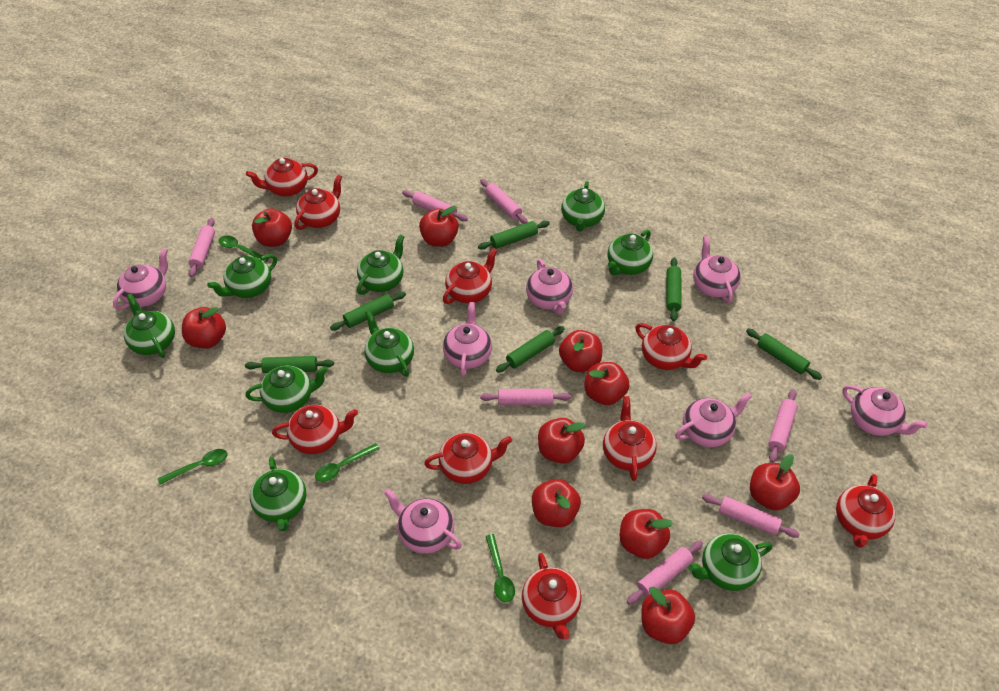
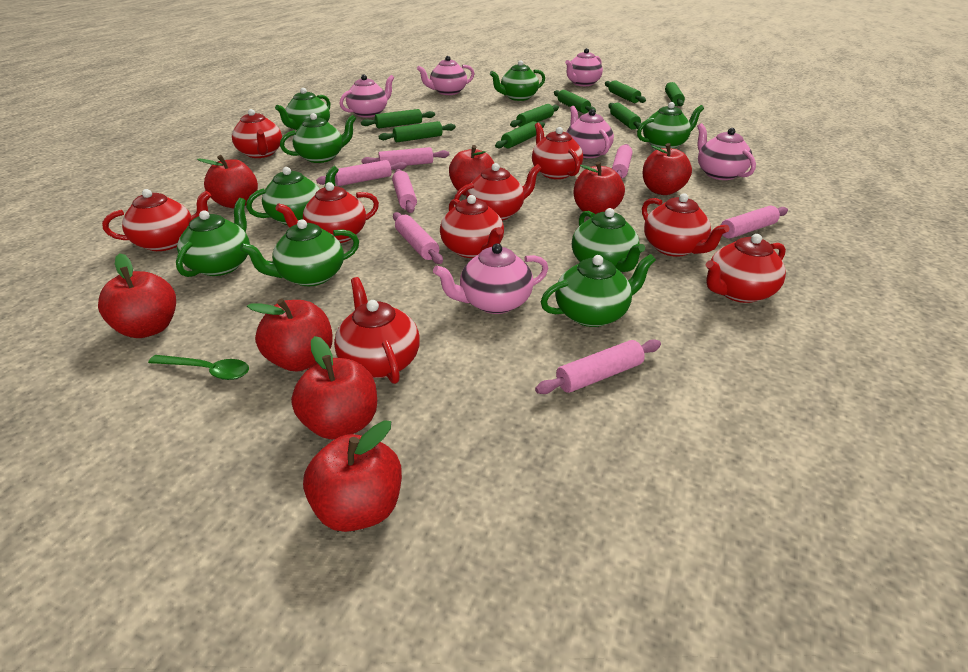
green rolling pin: [245,356,334,373] [330,292,406,331] [478,221,550,249] [496,326,565,373] [666,258,682,321] [746,328,822,380] = 6 -> [361,109,435,129] [378,121,456,142] [495,121,545,148] [510,104,559,127] [554,90,596,114] [605,80,646,103] [608,103,642,130] [665,82,685,106] = 8
green spoon: [158,449,227,485] [218,235,269,263] [315,443,380,482] [486,534,515,602] = 4 -> [148,355,249,380] = 1
pink teapot: [113,248,168,310] [384,489,462,554] [443,302,492,377] [526,259,573,315] [675,393,752,447] [693,236,741,303] [843,385,928,436] = 7 -> [340,75,394,118] [417,56,475,95] [433,244,548,314] [565,48,603,86] [566,106,614,158] [697,123,756,180] = 6
red apple: [182,307,226,348] [252,208,292,247] [419,206,459,247] [532,479,581,527] [538,418,585,464] [559,330,602,372] [585,362,630,405] [620,509,673,559] [641,587,695,644] [750,454,800,511] = 10 -> [98,253,176,338] [197,155,258,209] [247,298,333,371] [291,336,377,440] [303,420,402,532] [449,145,494,196] [574,161,625,214] [643,143,692,195] = 8

